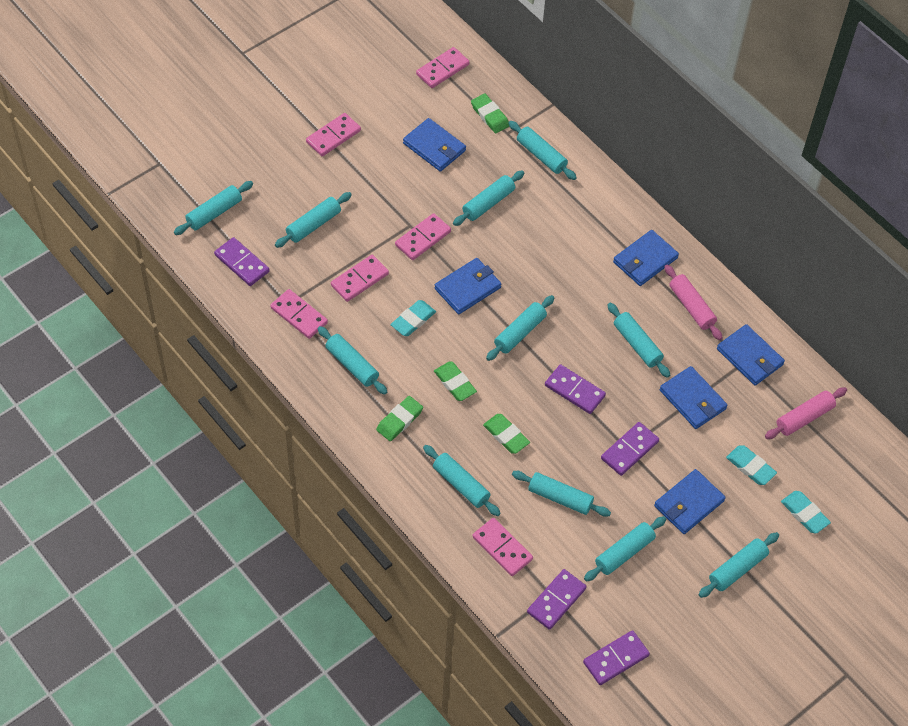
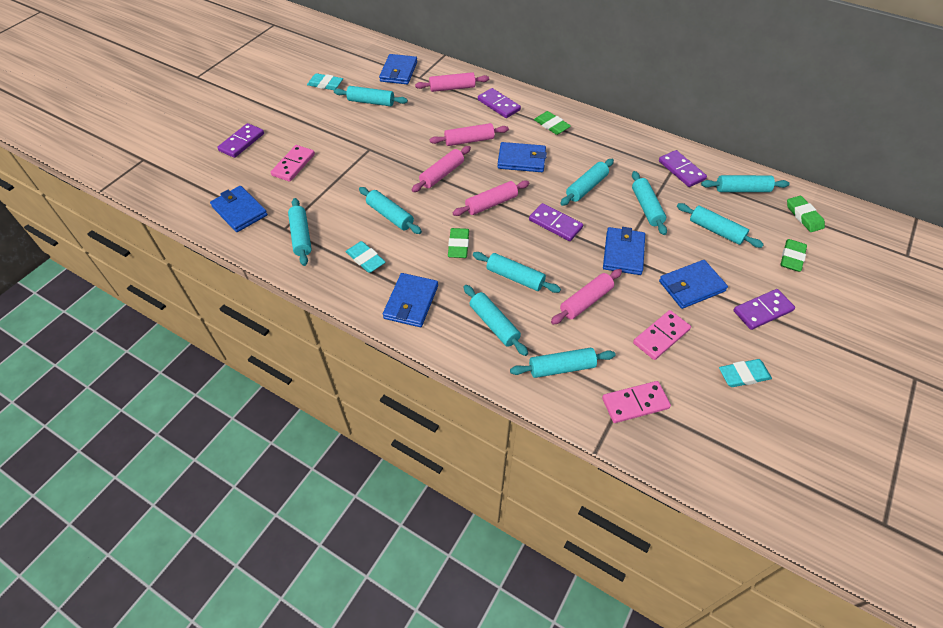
pink domino: [270,289,328,339] [306,113,361,156] [331,255,389,302] [395,213,451,260] [416,47,469,88] [473,518,533,576] = 6 -> [271,145,315,182] [602,381,671,423] [633,310,691,360] = 3
pink rolling pin: [664,265,722,340] [765,387,847,439] = 2 -> [411,146,471,192] [415,72,489,92] [430,123,509,146] [453,180,529,216] [551,269,622,325] = 5
turquoise rolling pin: [174,181,253,235] [275,192,352,248] [318,326,387,395] [423,445,501,516] [453,170,524,226] [486,295,555,361] [508,121,577,180] [512,471,611,517] [584,516,666,581] [607,303,670,378] [699,532,779,598] = 11 -> [288,198,312,266] [334,86,408,106] [359,187,422,234] [464,285,528,356] [473,252,561,293] [510,348,615,378] [560,159,614,206] [632,171,667,235] [677,203,764,248] [701,175,789,192] = 10

